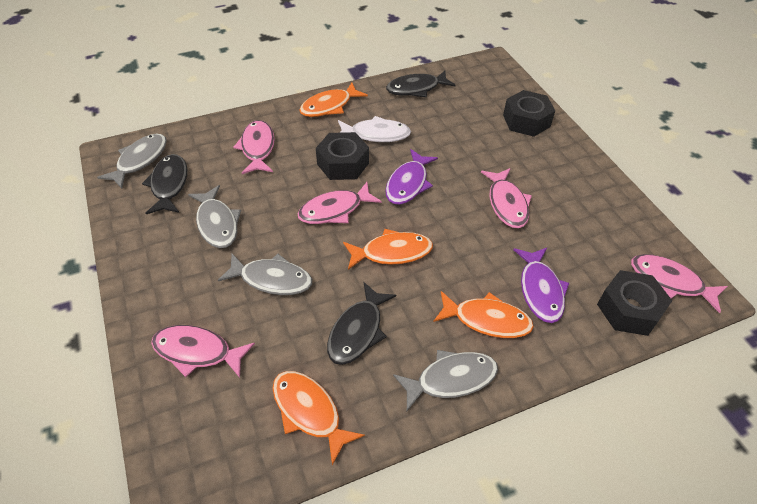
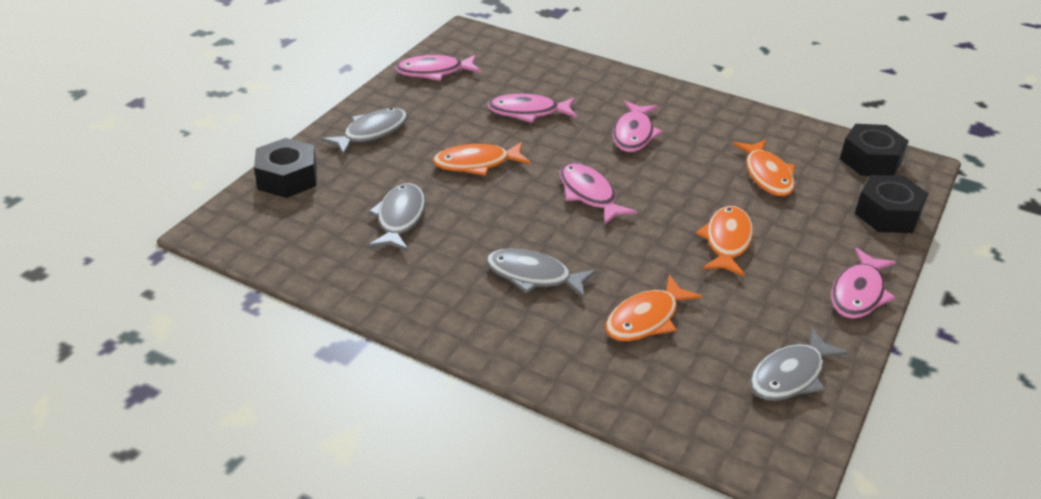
black fish: [142,154,187,214] [327,282,396,365] [386,71,456,97] = 3 -> none = 0
purple fish: [385,149,438,205] [513,248,569,323] = 2 -> none = 0
white fish: [338,116,411,142] = 1 -> none = 0

